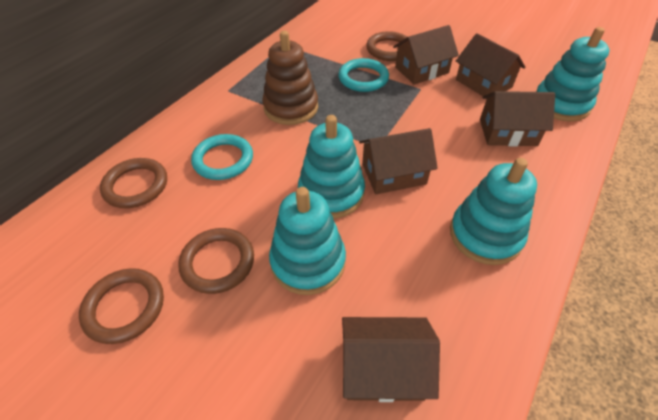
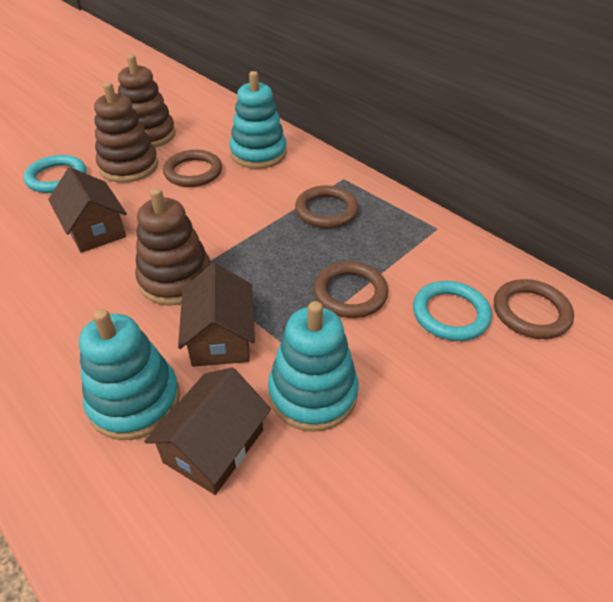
brown house: [342,317,440,402] [359,128,438,194] [393,25,459,85] [456,33,525,96] [480,91,555,146] = 5 -> [48,167,127,253] [144,367,271,495] [178,263,255,367] = 3
brown stacking toy: [262,31,318,125] = 1 -> [94,82,159,183] [118,54,176,148] [135,188,211,306] = 3
turquoise stacking toy: [269,187,346,295] [298,115,365,218] [450,158,537,265] [536,27,610,122] = 4 -> [79,309,180,440] [229,71,287,169] [268,301,359,432] = 3

